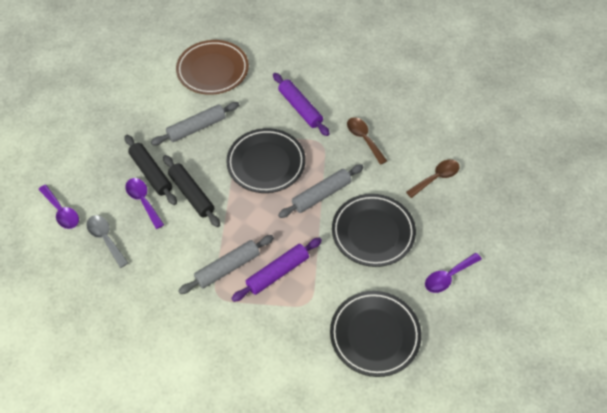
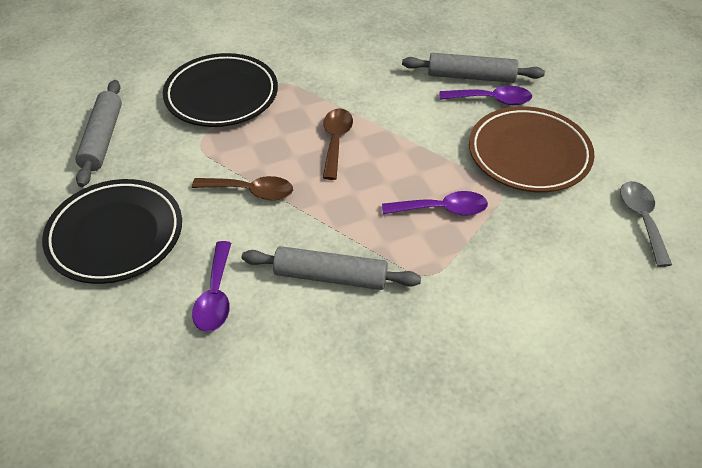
black plate: [226,128,306,193] [330,291,421,377] [332,194,416,267] = 3 -> [42,179,182,284] [163,53,278,127] = 2
black rolling pin: [124,135,177,205] [163,155,220,227] = 2 -> none = 0
purple rolling pin: [231,238,322,302] [273,73,330,136] = 2 -> none = 0

